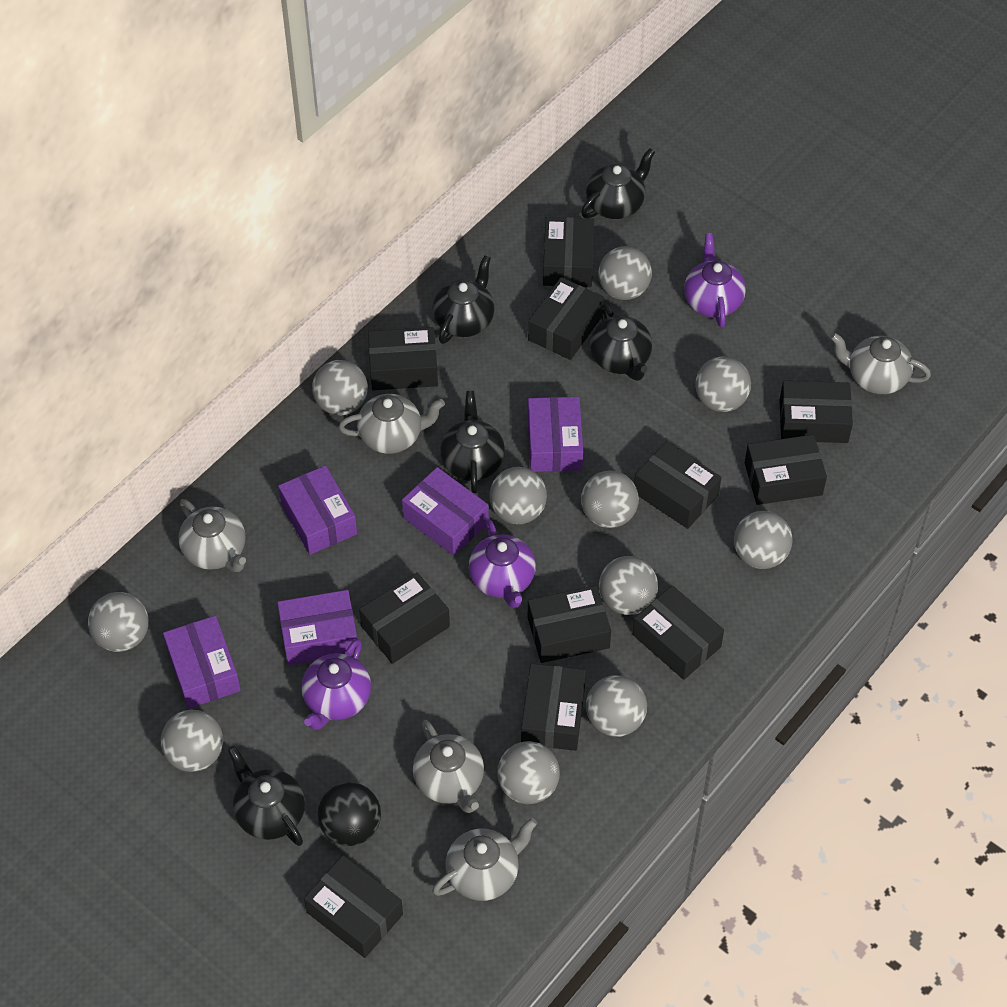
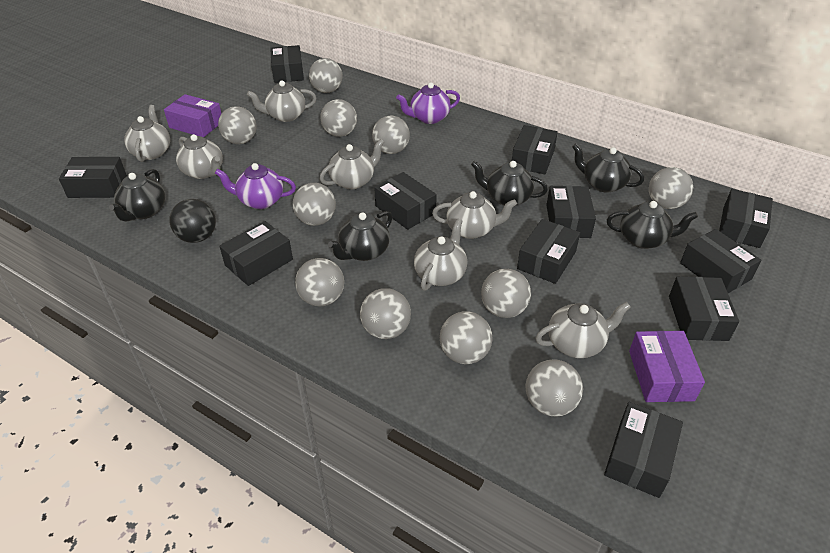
grey teapot: [178,499,246,572] [339,394,445,454] [413,720,484,813] [432,818,537,901] [830,333,931,394] = 5 -> [124,105,170,162] [176,134,223,179] [247,81,316,122] [320,139,384,189] [414,219,467,291] [432,191,517,239] [535,302,631,358] = 7
purple box: [163,616,241,709] [277,590,357,665] [278,465,357,555] [402,467,489,556] [528,397,583,472] = 5 -> [164,94,222,137] [629,331,705,402] = 2
purple teapot: [301,639,371,730] [469,519,536,608] [684,233,746,328] = 3 -> [215,163,296,209] [396,82,460,124] = 2

